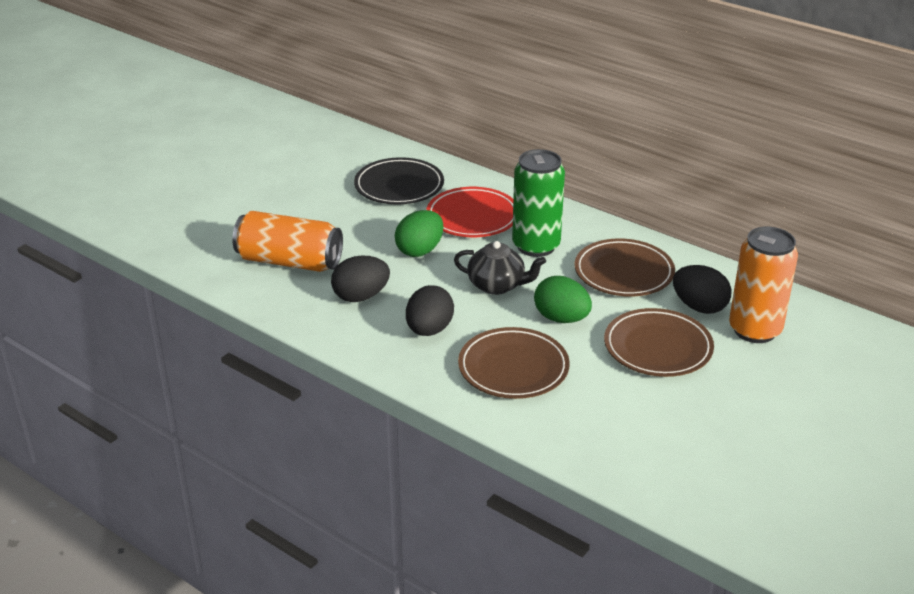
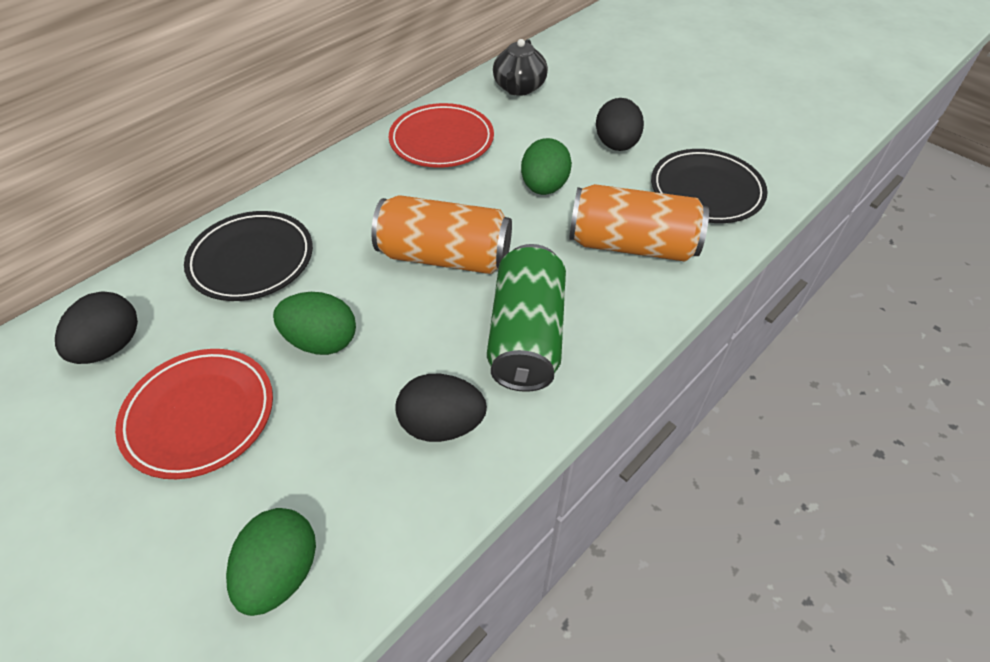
black plate: [354,157,444,205] = 1 -> [184,211,313,301] [651,149,768,223] = 2
brown plate: [458,327,570,399] [574,238,675,297] [604,308,714,377] = 3 -> none = 0
green egg: [395,210,444,257] [534,276,592,323] = 2 -> [226,508,316,616] [273,292,356,355] [521,138,572,195] = 3
red plate: [426,187,513,237] = 1 -> [115,349,273,479] [389,103,494,168] = 2

